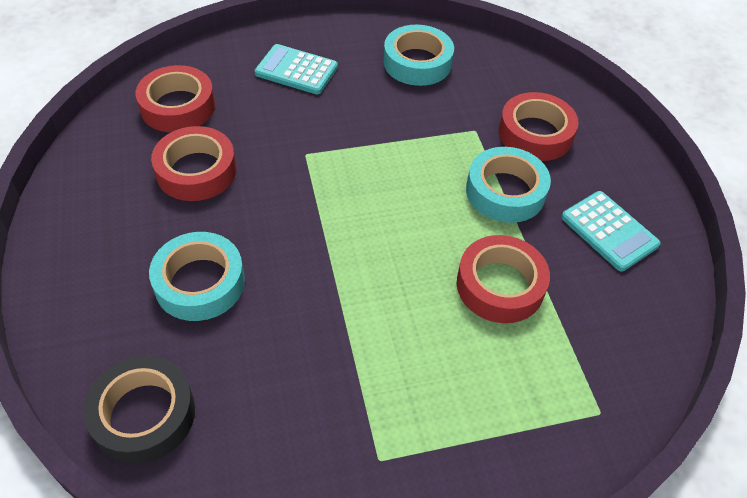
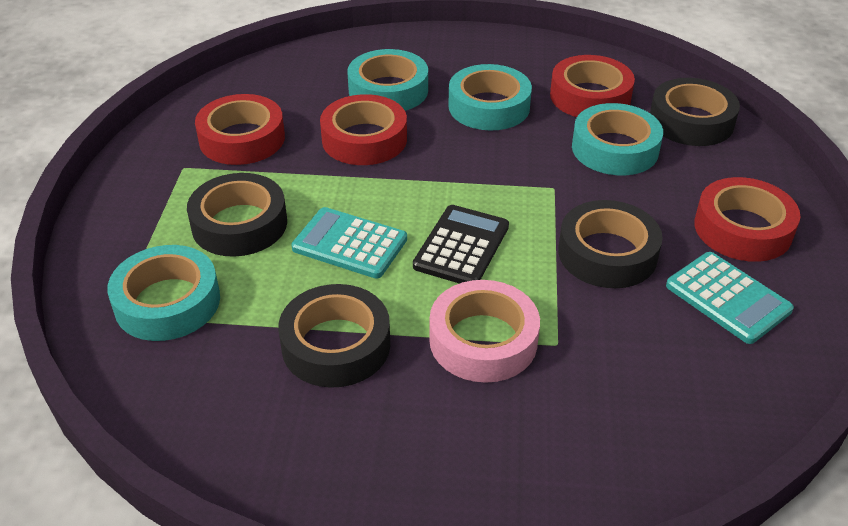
black calculator: none = 0 -> [413,205,509,284] = 1
black tape: [83,356,195,464] = 1 -> [187,173,287,257] [278,284,390,388] [558,200,663,288] [650,78,740,146] = 4
pink tape: none = 0 -> [429,280,540,383] = 1
turquoise tape: [149,232,245,321] [383,25,454,86] [466,147,551,223] = 3 -> [107,245,220,341] [347,49,428,111] [448,64,532,130] [572,103,663,175] = 4

